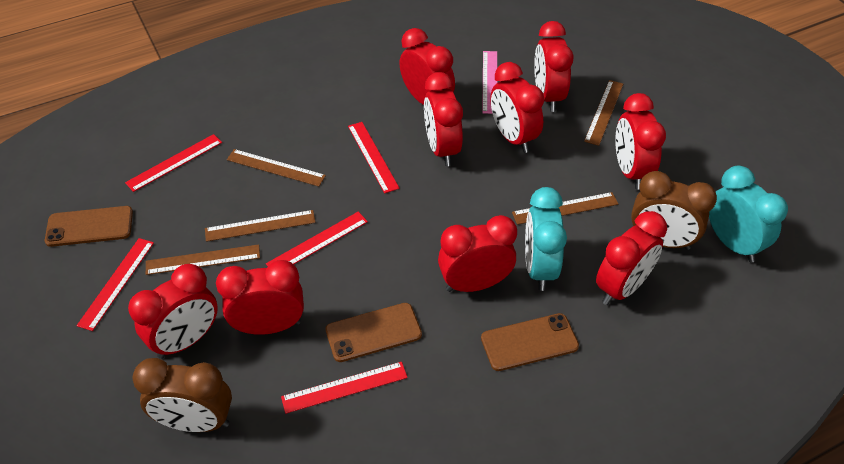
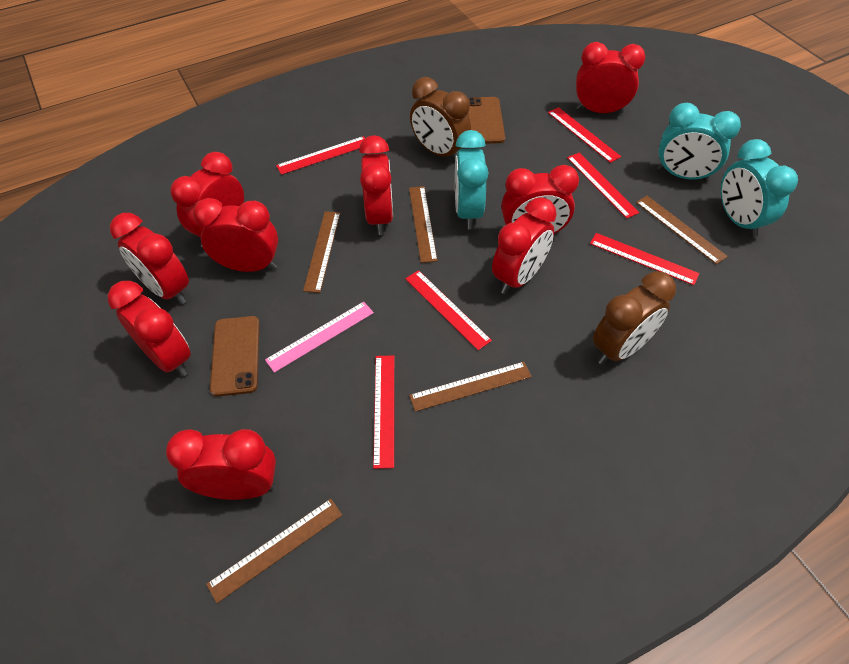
brown phone: [45,206,133,247] [325,303,422,362] [481,313,579,371] = 3 -> [210,316,260,397] [468,97,505,144] = 2
red ruler: [76,238,154,331] [125,134,222,192] [266,212,368,266] [281,362,408,414] [348,122,400,193] = 5 -> [276,136,365,175] [373,355,394,469] [405,270,492,350] [548,107,621,163] [567,153,639,219] [590,233,700,285] = 6
turquoise clock: [525,187,567,291] [709,166,788,263] = 2 -> [455,130,488,229] [657,103,741,182] [721,139,798,238] = 3

